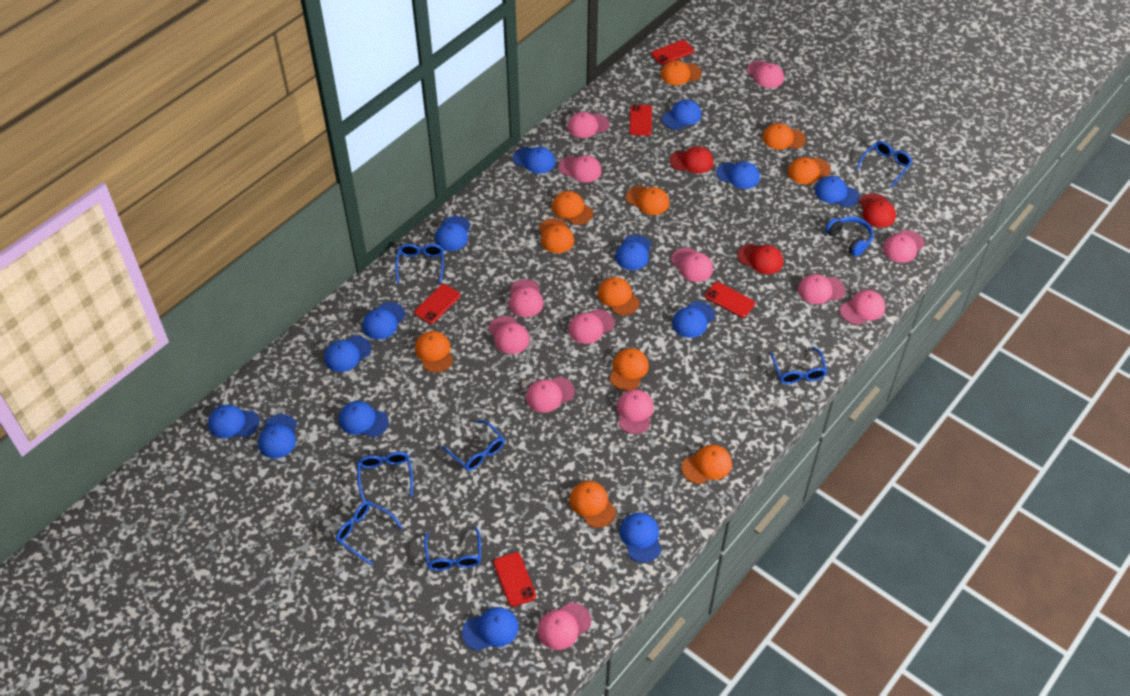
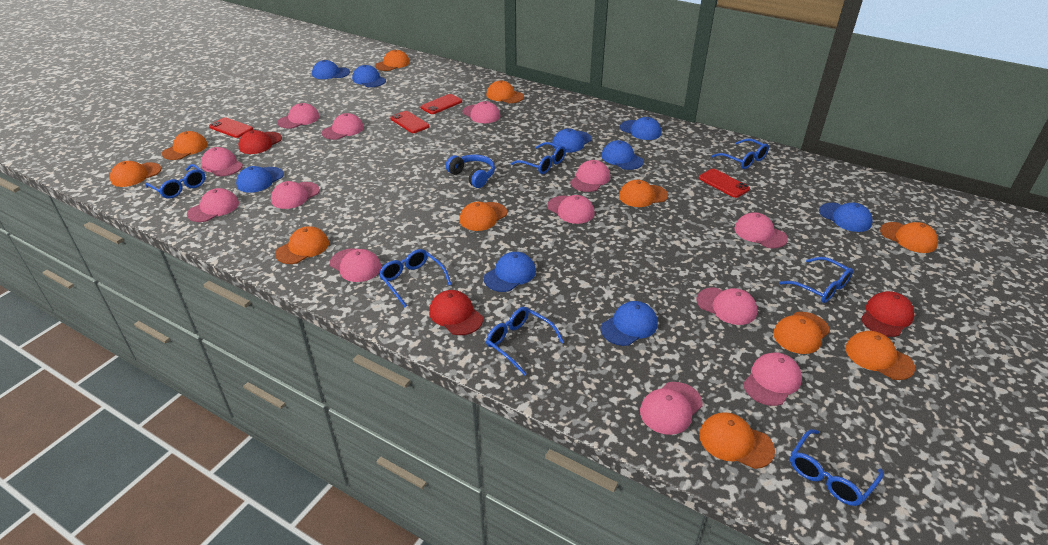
blue cap: [208,405,260,438] [258,414,297,458] [324,336,371,372] [339,401,389,438] [363,302,405,339] [435,216,471,251] [462,607,518,651] [513,147,555,174] [615,235,652,270] [620,513,662,563] [662,99,701,130] [672,302,715,338] [716,162,760,189] [815,176,859,207] = 14 -> [236,166,284,193] [312,60,350,79] [352,65,386,87] [484,252,536,292] [552,128,592,153] [601,140,644,170] [601,301,658,346] [620,117,662,140] [819,203,873,232] = 9
red phone: [414,284,460,324] [493,552,536,607] [629,104,652,136] [651,40,694,65] [705,282,755,318] = 5 -> [209,117,253,138] [390,111,429,133] [420,94,462,114] [699,169,750,198] = 4

